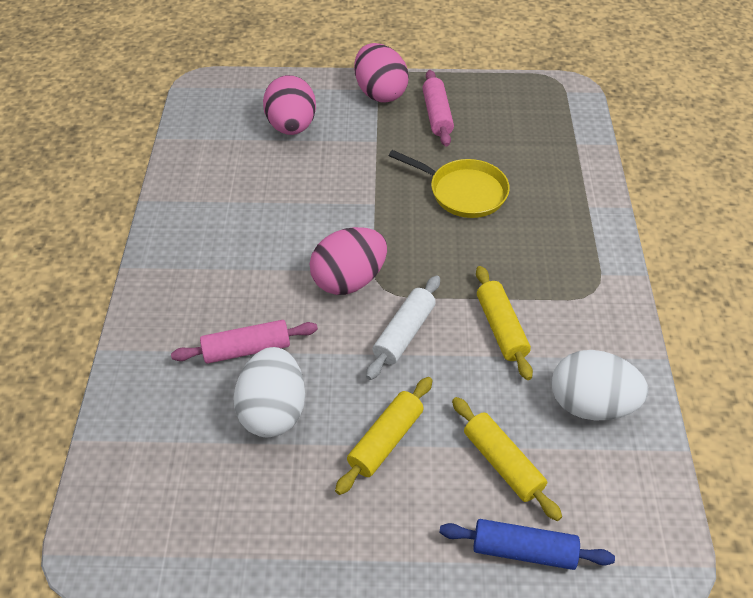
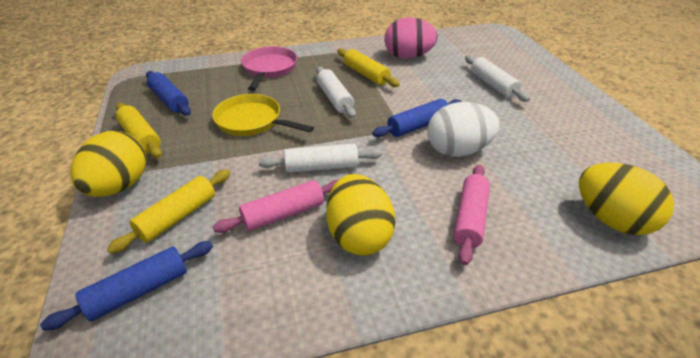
blue rolling pin: [439,519,615,570] = 1 -> [40,241,213,331] [146,71,191,116] [372,99,462,137] = 3
pink egg: [263,75,316,135] [310,227,387,295] [354,43,409,103] = 3 -> [384,17,438,59] = 1
pink pan: none = 0 -> [241,46,297,91] = 1
white egg: [233,347,305,437] [552,350,648,420] = 2 -> [427,102,500,157] = 1
white rolling pin: [366,275,440,380] = 1 -> [259,144,382,173] [316,67,356,118] [465,55,530,102] = 3
yellow egg: none = 0 -> [70,131,146,197] [326,174,396,256] [579,163,674,235] = 3

